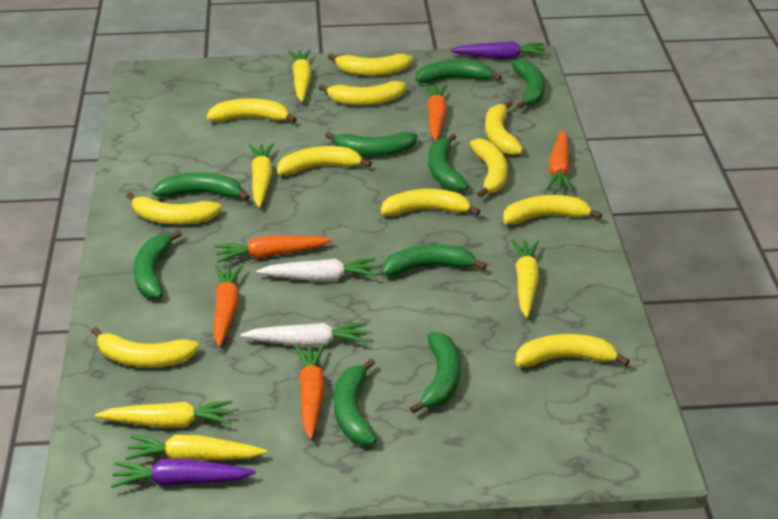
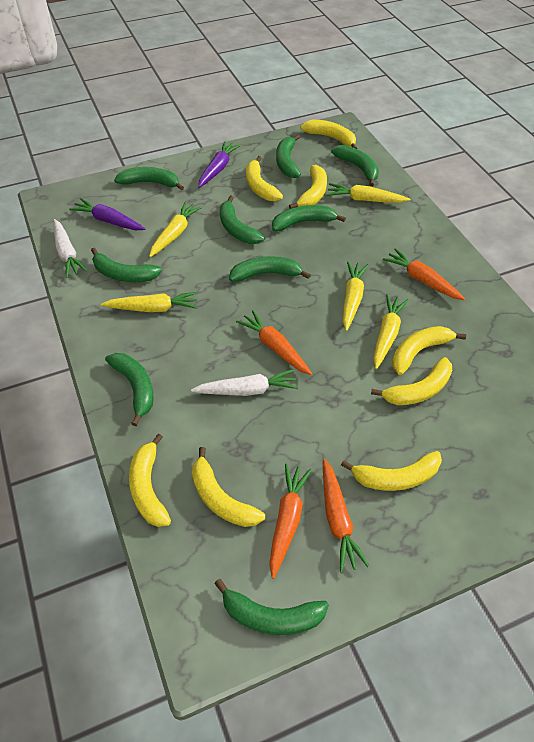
orange carrot: [214,235,333,263] [214,265,244,347] [295,344,325,439] [424,85,447,141] [546,130,572,192] = 5 -> [236,310,312,375] [269,464,312,579] [323,459,369,573] [383,248,465,300] = 4
yellow banana: [91,327,199,367] [126,192,221,225] [206,98,297,123] [277,146,372,175] [319,81,406,105] [328,54,413,76] [380,189,480,216] [470,138,508,198] [485,101,523,155] [503,195,602,225] [515,334,630,367] = 11 -> [129,434,171,527] [192,447,265,527] [246,156,283,201] [289,165,327,209] [300,120,357,149] [341,451,442,491] [371,357,452,405] [392,326,466,375] = 8

